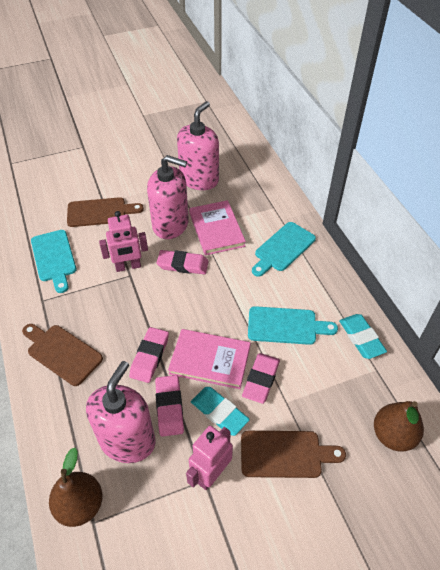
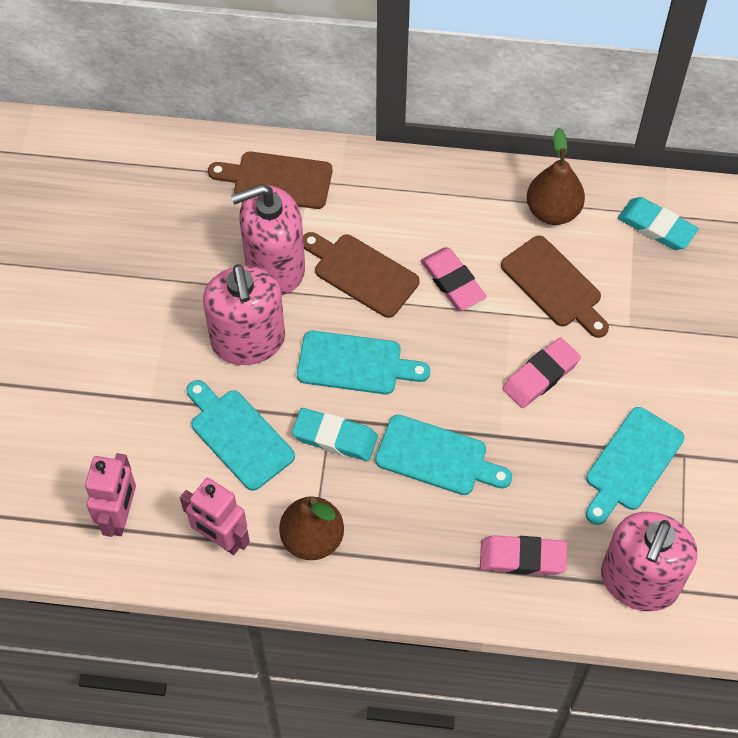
pink book: [168,329,251,389] [189,200,246,255] = 2 -> none = 0
pink eraser: [129,327,169,383] [155,375,184,437] [157,250,209,274] [242,353,280,404] = 4 -> [421,247,487,311] [480,535,567,575] [503,337,581,408] = 3
turquoise cutting board: [31,230,76,293] [248,306,338,345] [252,222,316,277] = 3 -> [187,380,295,491] [297,330,430,394] [375,415,512,495] [586,407,685,525] = 4

